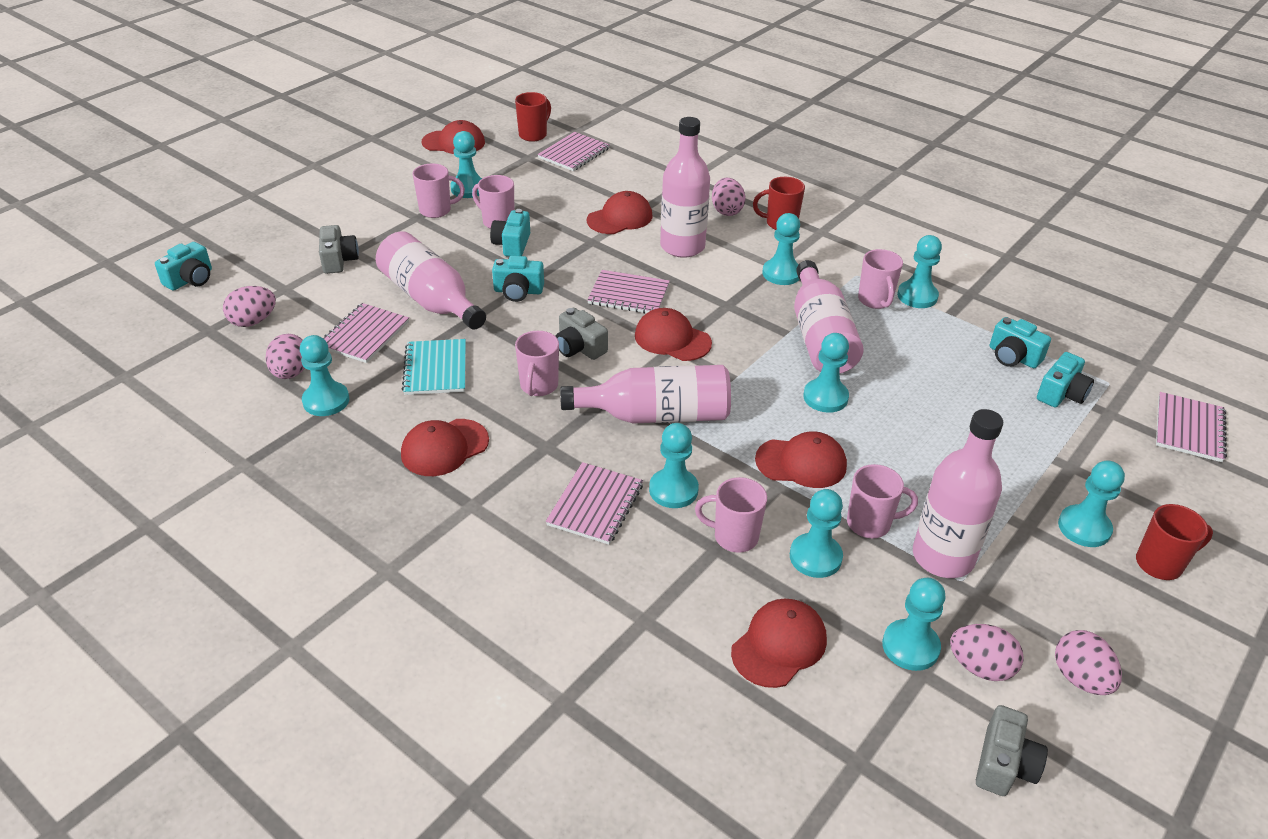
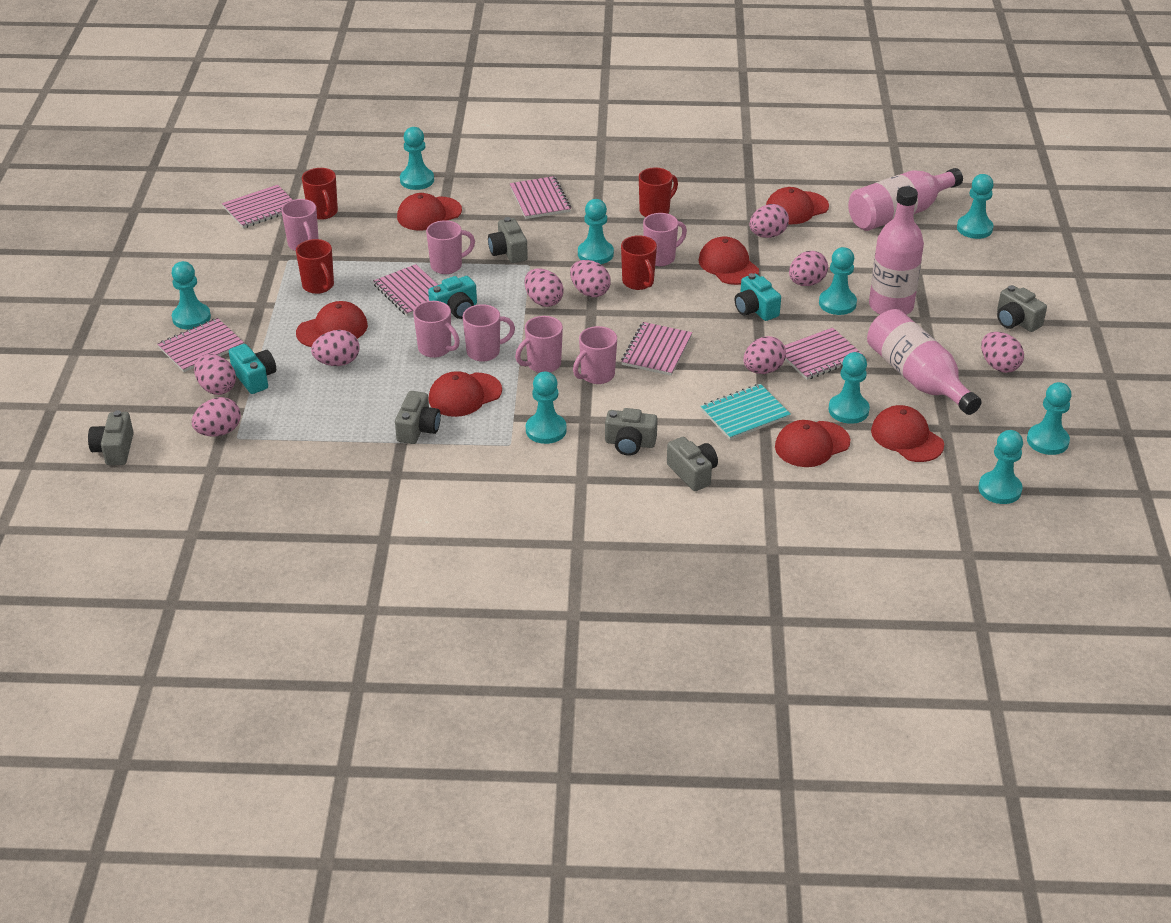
grey camera: [319,225,359,274] [556,308,608,360] [976,705,1048,796] = 3 -> [88,410,134,465] [395,391,441,444] [488,217,528,263] [605,408,658,456] [667,437,718,491] [997,285,1047,332] = 6
pink bottle: [376,231,486,329] [560,365,731,424] [660,117,710,258] [794,260,864,374] [913,409,1003,578] = 5 -> [848,168,963,231] [867,309,982,415] [869,186,924,315] = 3
pink egg: [223,286,276,327] [266,334,305,379] [712,178,746,216] [950,624,1024,681] [1055,630,1122,695] = 5 -> [192,397,241,437] [194,354,236,395] [311,330,360,366] [524,268,564,307] [570,260,611,297] [744,336,786,374] [750,204,789,238] [789,251,828,286] [981,332,1024,373] = 9
pink mug: [412,164,465,218] [472,175,514,229] [515,331,559,396] [695,477,767,553] [847,464,918,538] [858,249,903,309] = 6 -> [281,199,319,251] [413,301,460,358] [426,220,475,274] [463,304,515,362] [515,316,563,373] [573,326,617,384] [643,213,687,266] = 7
pink notebook: [323,303,409,363] [538,132,610,171] [546,462,643,545] [587,270,670,313] [1156,392,1227,462] = 5 -> [158,318,244,372] [222,185,293,228] [373,264,438,316] [510,176,571,219] [621,322,692,376] [784,328,864,380] = 6
red cap: [401,419,489,476] [422,120,485,154] [587,191,652,234] [635,308,712,361] [731,599,827,688] [755,431,847,488] = 6 -> [296,301,368,347] [397,193,462,231] [429,371,502,417] [698,236,759,285] [766,187,829,224] [775,420,850,467] [871,405,944,462] = 7
red mug: [515,92,551,142] [753,177,805,230] [1136,504,1213,580] = 3 -> [296,239,334,294] [302,168,338,220] [621,235,657,290] [639,167,678,217] = 4
turquoise camera: [155,242,212,291] [490,209,530,257] [492,256,544,302] [990,317,1051,368] [1037,352,1094,407] = 5 -> [229,344,276,394] [428,276,477,319] [735,273,781,321] = 3

